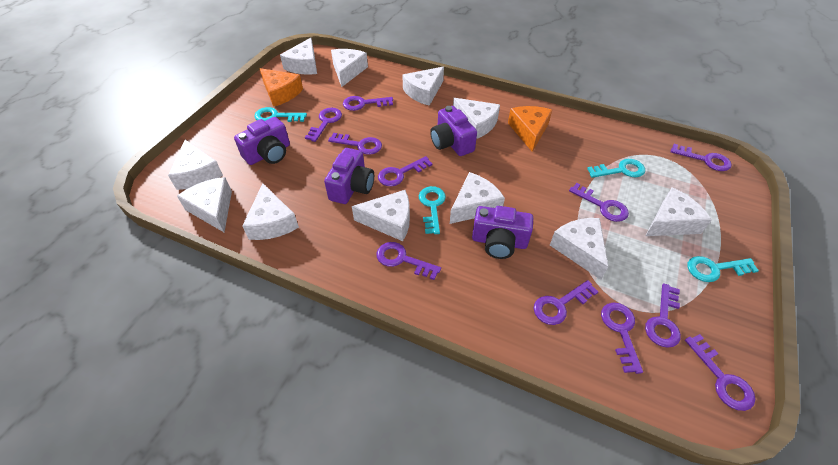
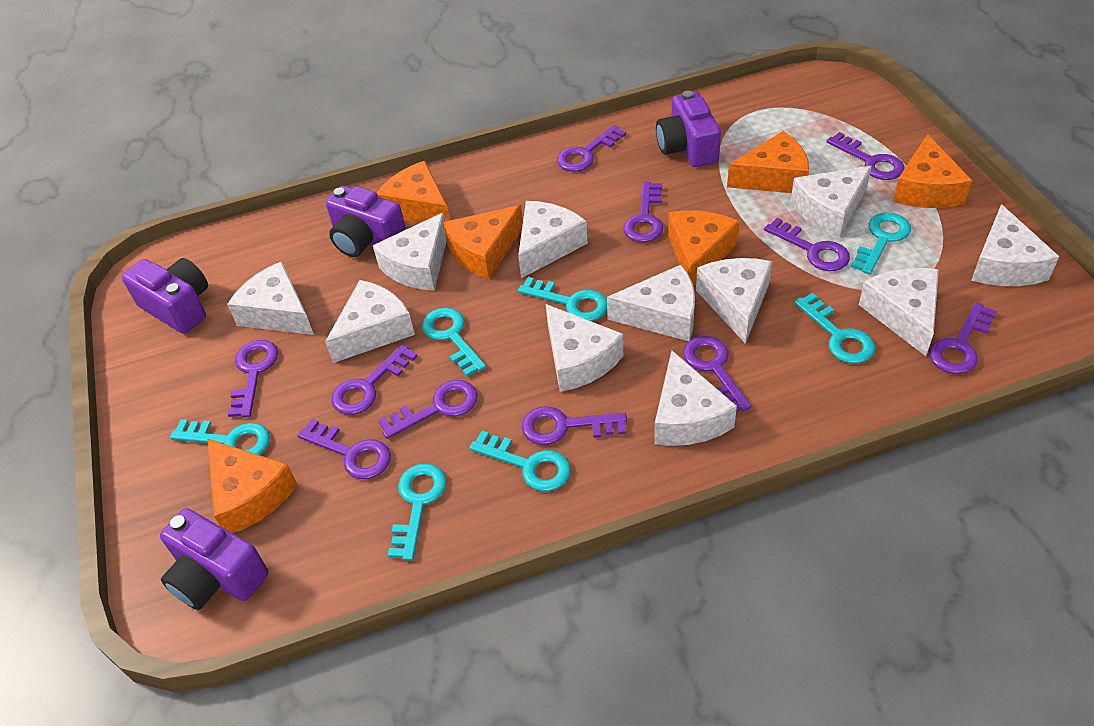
orange cheese: [259,68,303,107] [508,106,552,152] = 2 -> [207,438,298,533] [377,161,450,223] [443,205,523,279] [668,211,740,287] [727,131,809,193] [893,134,972,208] = 6
turquoise key: [255,107,307,122] [419,186,446,234] [587,159,645,178] [688,256,759,282] = 4 -> [170,419,270,455] [388,463,447,561] [422,308,486,377] [469,431,571,491] [518,277,607,321] [794,293,875,364] [850,213,911,274] = 7

